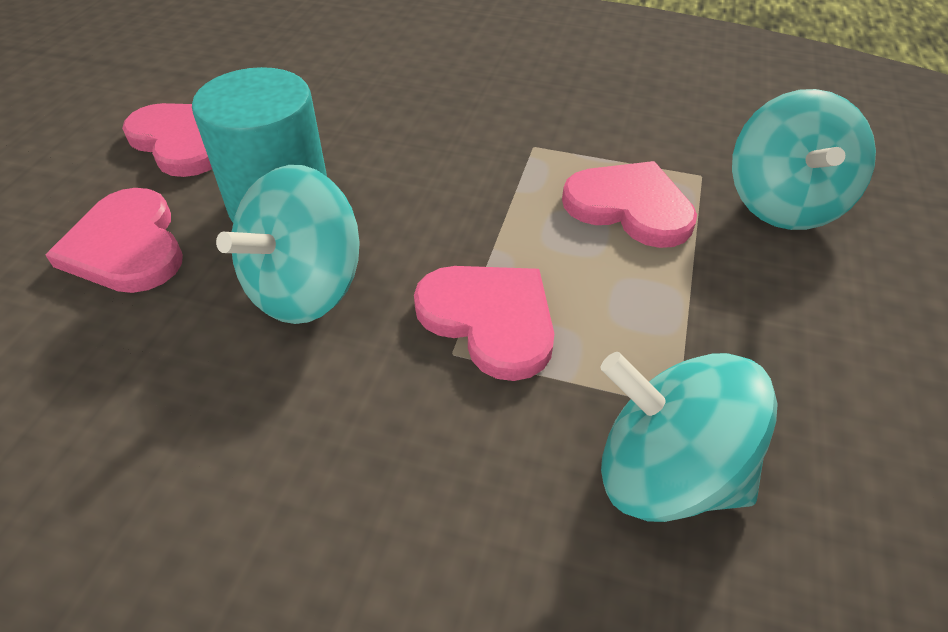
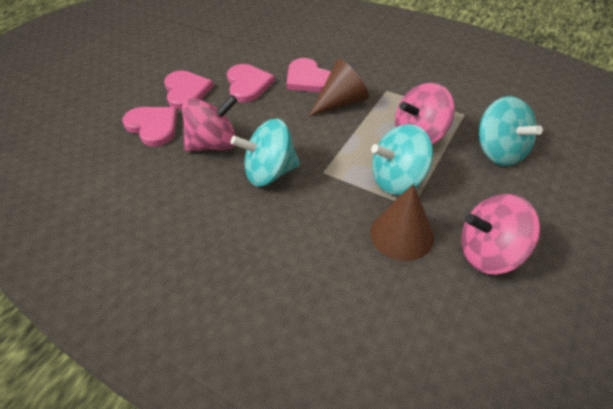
brown cone: none = 0 -> [309,59,369,116] [370,184,434,261] = 2
pink spinning top: none = 0 -> [182,95,238,152] [395,83,455,144] [461,194,540,274] = 3
turquoise cylinder: [192,67,327,222] = 1 -> none = 0

